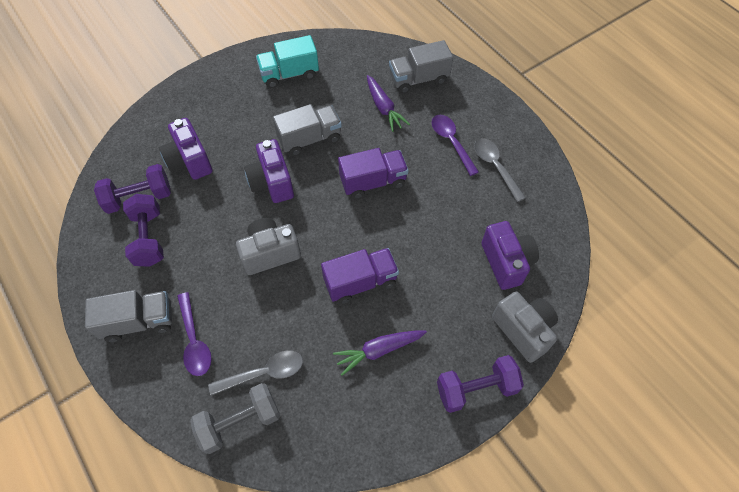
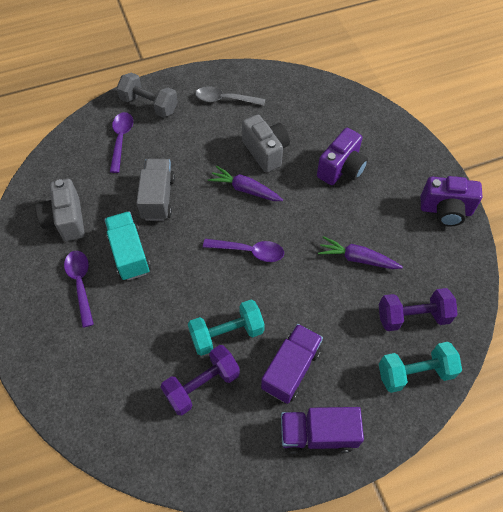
grey spoon: [208,350,303,395] [474,138,526,202] = 2 -> [195,86,265,106] = 1
grey truck: [85,290,172,342] [273,104,342,156] [389,40,453,94] = 3 -> [136,159,175,221] = 1
purple camera: [159,118,213,180] [244,139,294,203] [481,221,539,290] = 3 -> [317,128,368,185] [421,176,482,227] = 2
purple dumbbell: [94,164,171,214] [123,194,164,267] [437,355,524,413] = 3 -> [161,345,240,415] [379,288,458,331] = 2
purple spoon: [177,292,212,376] [432,115,479,176] = 2 -> [64,251,94,328] [110,112,133,173] [203,239,284,262] = 3
turquoise dumbbell: none = 0 -> [188,300,265,356] [379,342,462,393] = 2

